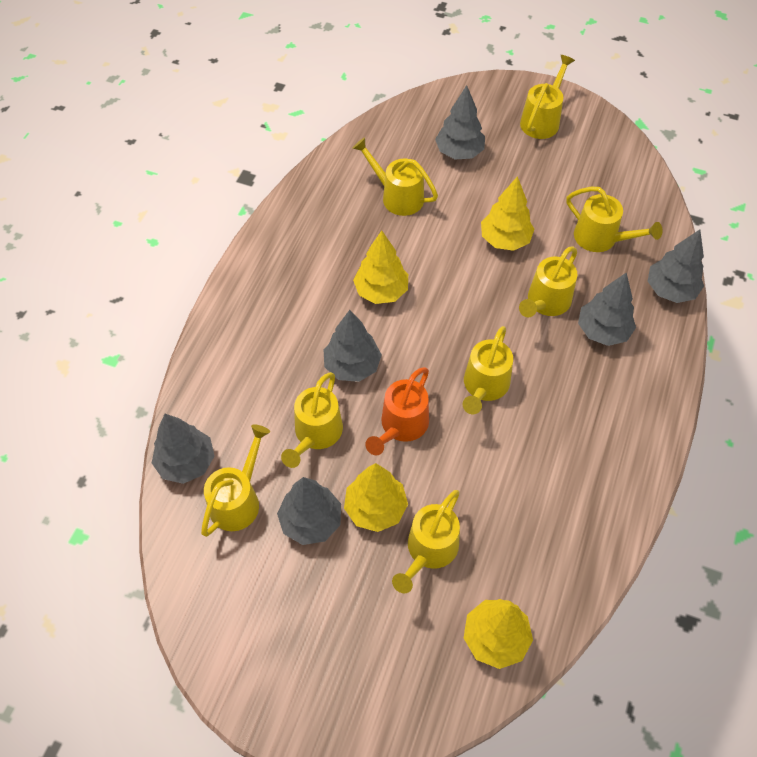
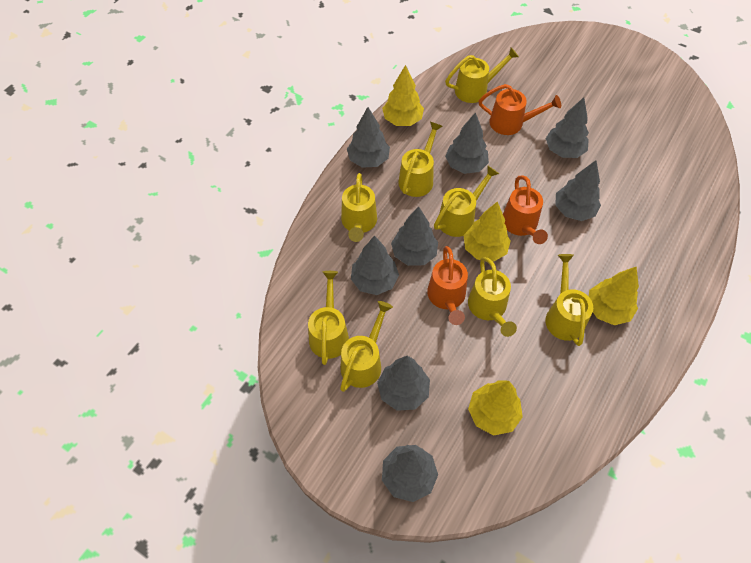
grey tree: [152,414,214,484] [277,477,341,545] [324,310,382,382] [435,85,485,159] [578,272,636,346] [648,229,704,303] = 6 -> [347,107,390,168] [351,235,399,295] [377,356,430,411] [382,445,438,502] [391,206,438,266] [445,112,489,174] [546,97,589,158] [555,160,601,221] = 8
orange watering can: [365,367,429,455] = 1 -> [427,246,468,325] [479,84,561,135] [503,175,548,244] = 3

